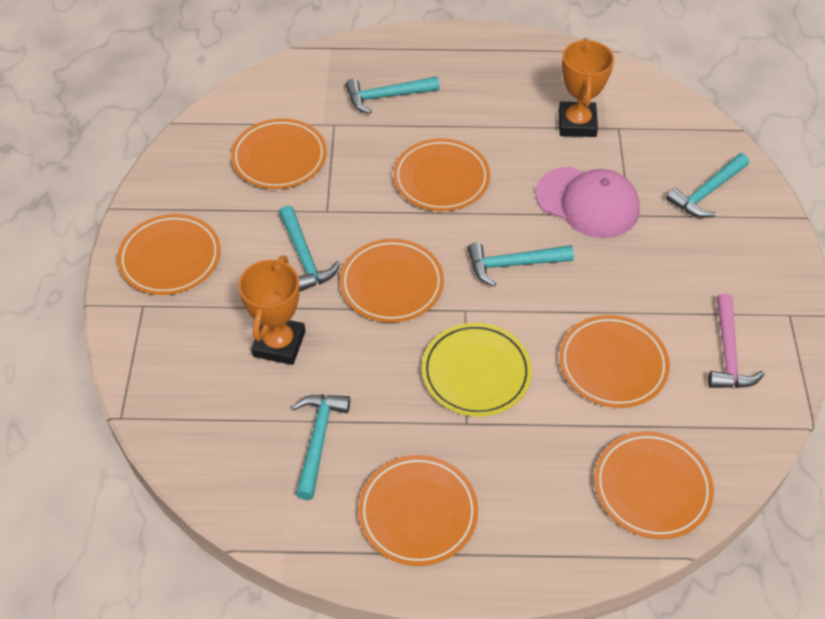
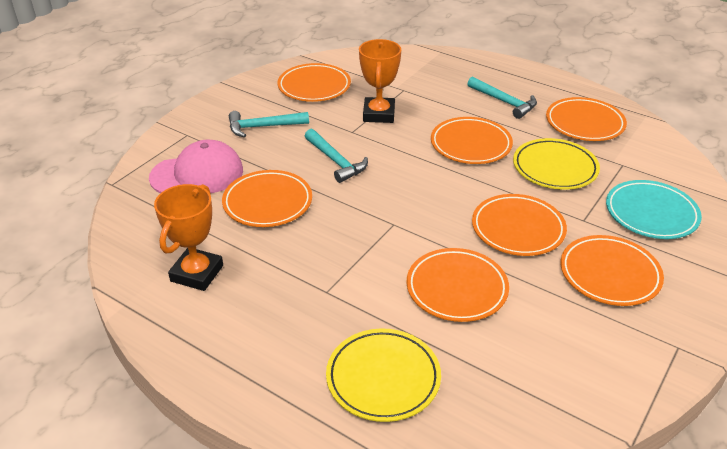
pink hammer: [708,293,764,388] = 1 -> none = 0
turquoise hammer: [279,205,340,291] [292,394,350,500] [346,76,440,114] [467,242,574,286] [666,153,749,218] = 5 -> [229,111,309,137] [305,129,368,183] [467,76,537,119] = 3
turquoise plate: none = 0 -> [606,180,702,239] = 1
yellow plate: [422,323,532,417] = 1 -> [326,329,441,422] [513,138,600,190] = 2

